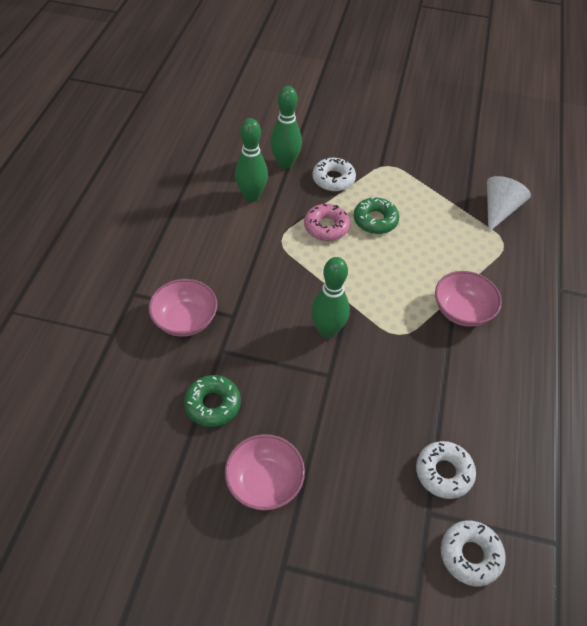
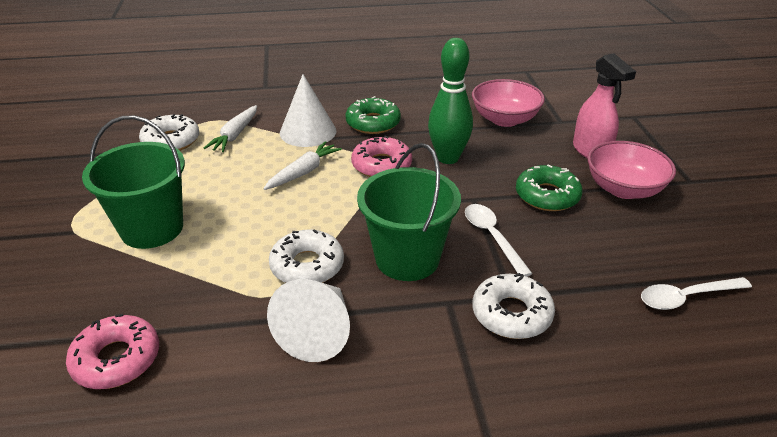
green bowling pin: [235,118,268,202] [270,86,302,169] [311,257,350,338] = 3 -> [428,38,473,164] = 1
green bucket: none = 0 -> [82,115,185,249] [357,143,461,281] = 2
pink bowl: [148,279,217,337] [225,434,305,511] [435,271,502,327] = 3 -> [472,79,545,127] [587,141,676,199] = 2
pink donut: [304,204,350,241] = 1 -> [66,314,159,389] [351,136,412,177] = 2
pink spray bottle: none = 0 -> [573,53,636,159] = 1
white carrot: none = 0 -> [204,105,257,152] [263,141,342,190] = 2
white cone: [487,176,531,232] = 1 -> [267,279,350,362] [280,74,336,147] = 2
white spoon: none = 0 -> [465,204,533,277] [641,277,752,310] = 2

